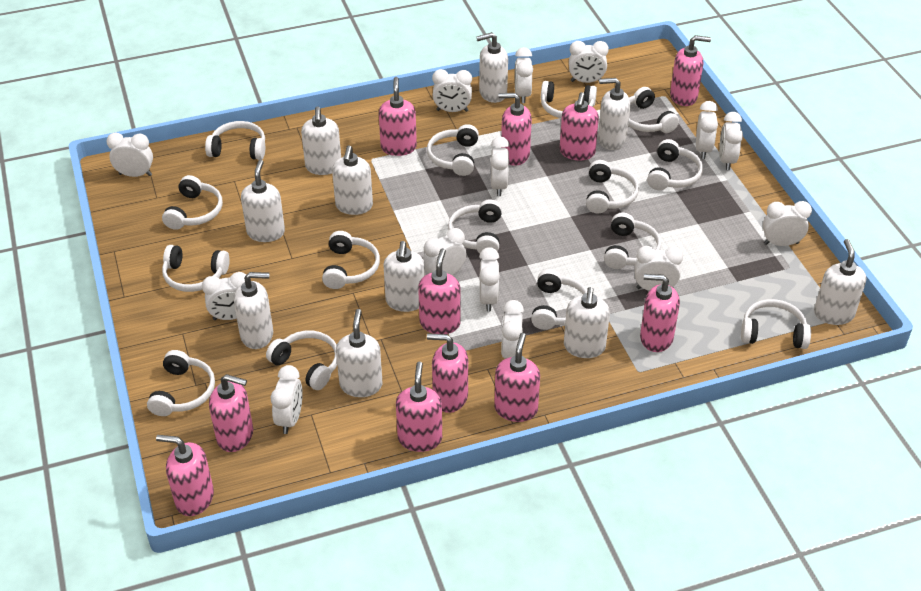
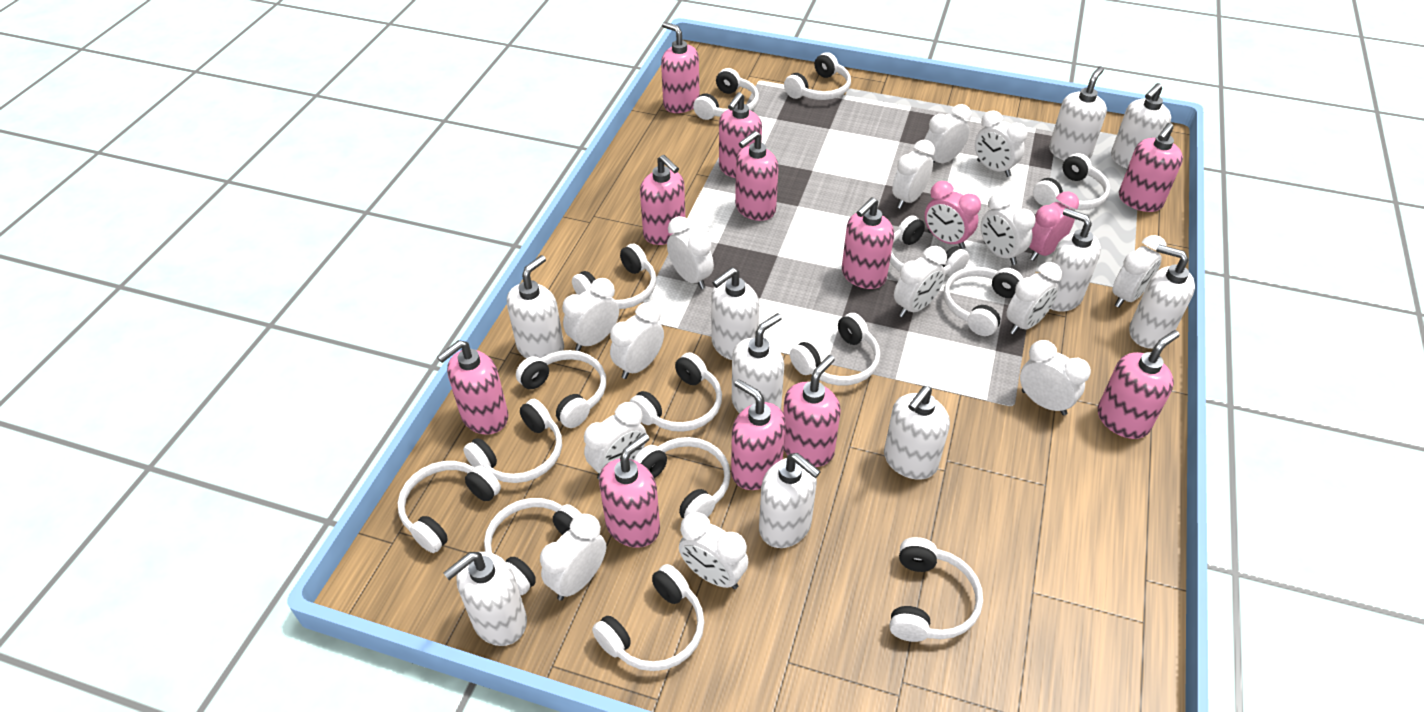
pink clock: none = 0 -> [925,181,981,249] [1029,191,1079,261] = 2

